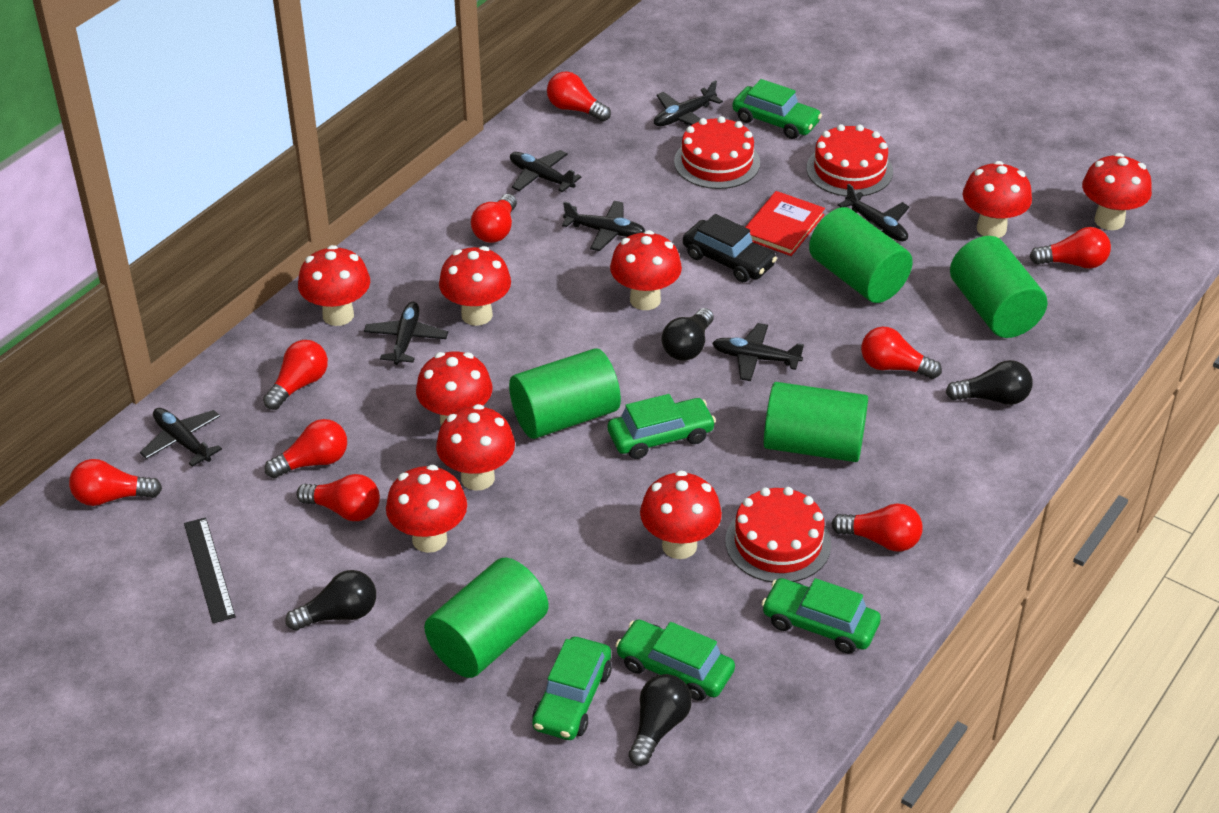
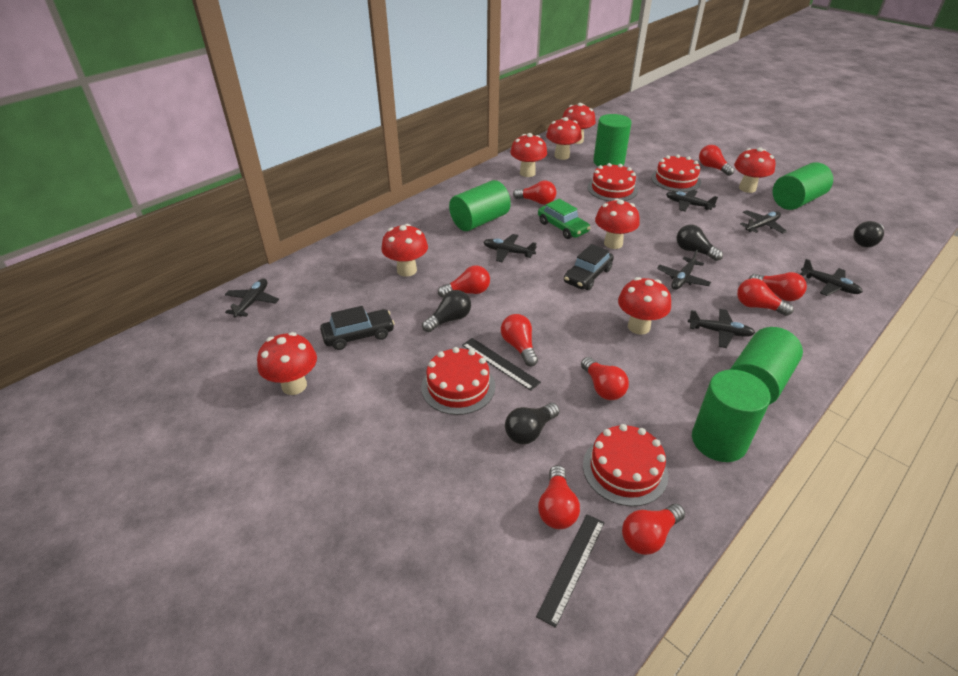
black car: [683,214,777,282] = 1 -> [320,306,395,350] [564,244,614,290] = 2
black ruler: [184,517,236,623] = 1 -> [462,338,541,391] [536,514,605,628] = 2
green car: [532,637,612,740] [608,394,716,459] [615,619,735,701] [732,79,822,139] [762,578,881,654] = 5 -> [538,199,591,239] = 1
red book: [745,191,825,256] = 1 -> none = 0
red cake: [674,116,760,189] [725,487,831,582] [807,124,893,197] = 3 -> [421,347,495,415] [583,424,669,506] [587,163,638,201] [651,155,701,192] = 4
red mushroom: [298,245,370,326] [386,465,467,553] [416,352,493,425] [436,404,515,491] [439,246,511,326] [610,230,682,310] [640,470,722,559] [963,161,1032,238] [1082,153,1152,230] = 9 -> [257,332,317,395] [381,224,428,277] [510,133,547,177] [546,117,582,160] [562,103,596,144] [595,199,640,249] [618,277,671,335] [734,147,775,193] = 8

